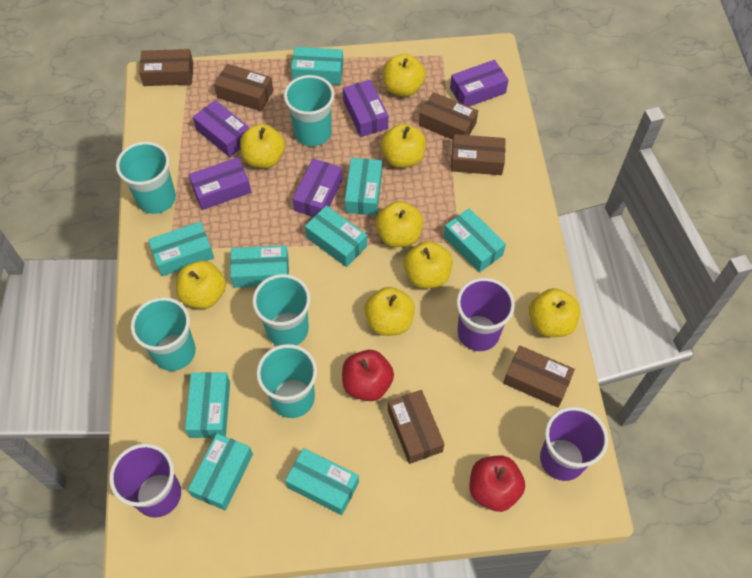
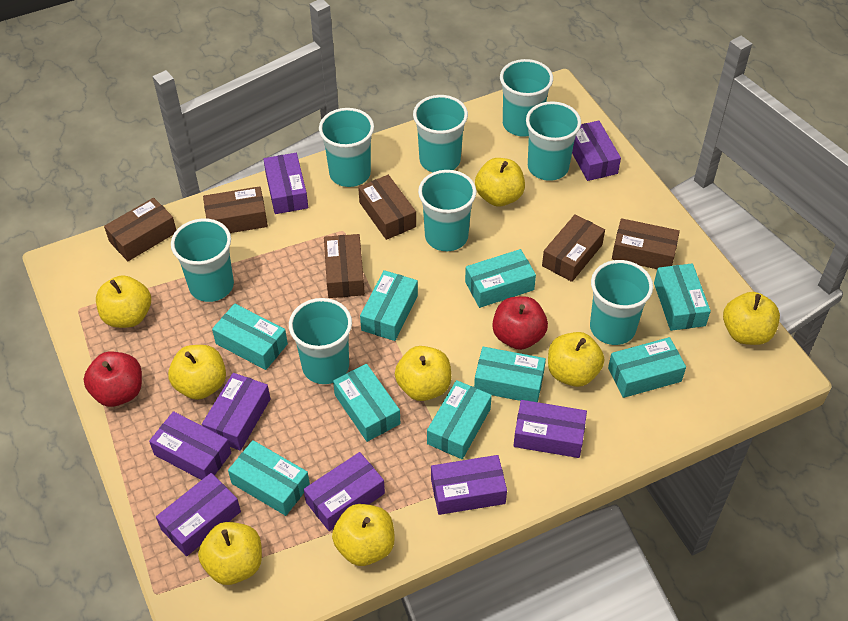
purple box: [189,157,251,210] [193,100,249,157] [293,159,342,217] [343,80,388,137] [450,60,509,107] = 5 -> [149,411,231,480] [156,473,241,556] [202,373,270,451] [263,153,308,214] [304,452,385,531] [431,455,507,515] [513,400,587,458] [572,121,621,181] = 8
purple cup: [109,443,181,518] [457,278,515,351] [540,407,608,481] = 3 -> none = 0
turquoise cup: [116,142,176,214] [131,297,196,371] [252,274,311,346] [256,344,317,418] [284,75,334,146] = 5 -> [171,218,234,302] [289,298,352,384] [319,108,374,187] [413,95,468,173] [418,170,477,251] [500,59,553,137] [526,101,581,181] [590,260,653,345] = 8

